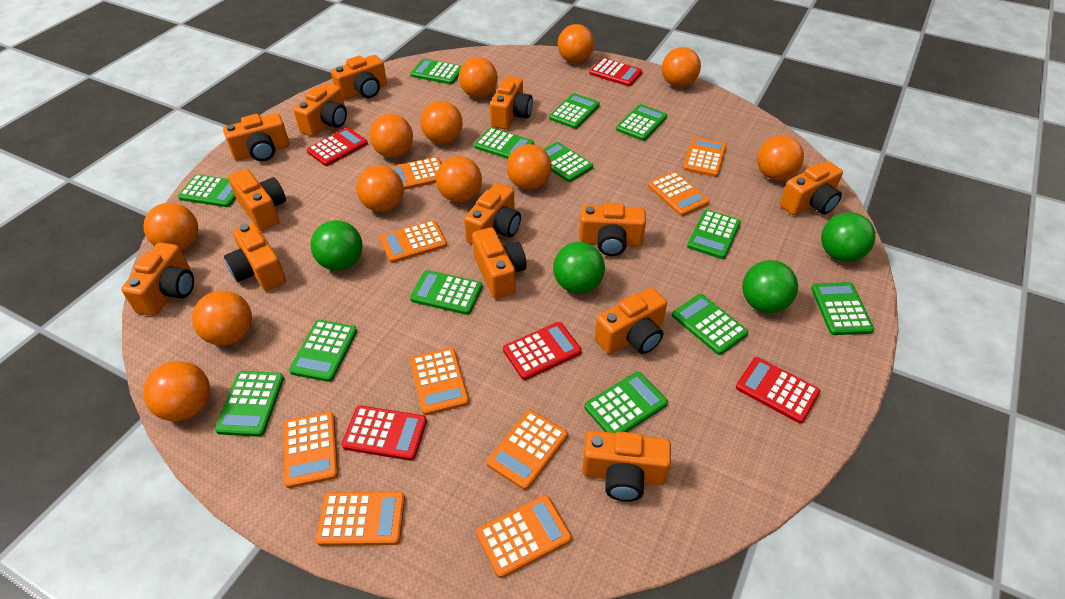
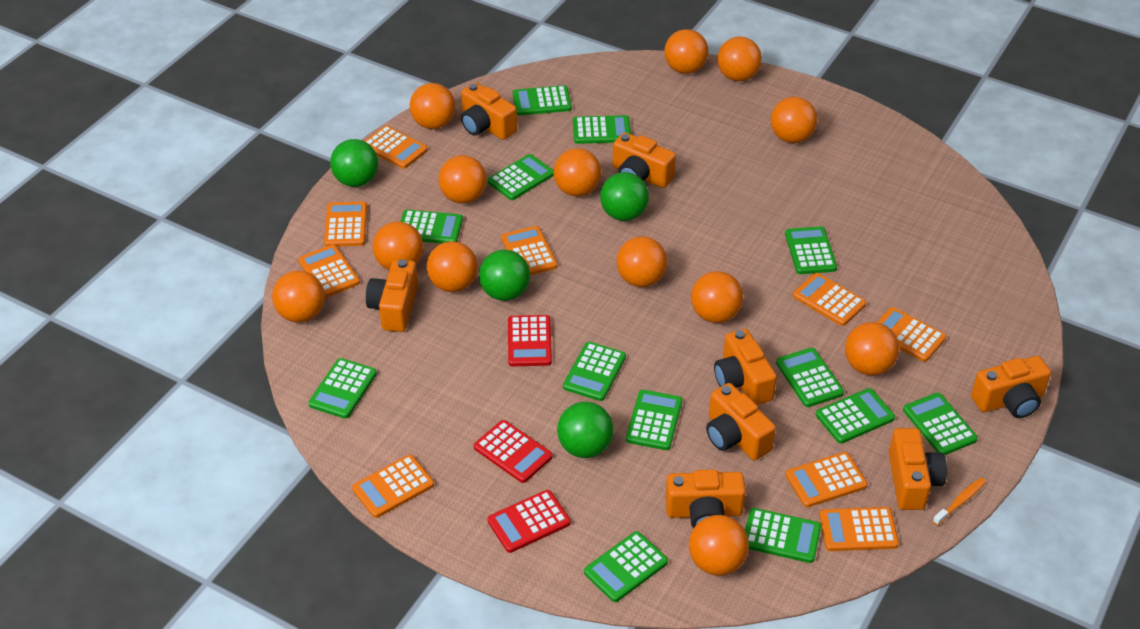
orange ball: [143,203,198,250] [143,361,210,421] [192,290,252,346] [356,165,404,212] [369,114,413,158] [420,101,463,144] [436,156,482,202] [459,57,498,98] [507,144,552,190] [558,24,594,63] [662,47,701,87] [757,135,804,181] = 12 -> [272,271,325,323] [373,221,423,270] [410,83,456,129] [427,241,478,292] [438,155,487,204] [553,148,601,197] [617,236,667,287] [664,29,708,74] [689,515,749,576] [691,271,743,323] [717,37,762,81] [771,97,817,143] [845,322,899,375] = 13
orange camera: [121,242,194,316] [223,113,290,161] [224,222,286,291] [228,169,286,231] [293,83,347,137] [331,55,387,100] [464,183,521,244] [472,227,527,299] [490,76,533,129] [579,202,646,256] [582,430,671,501] [595,288,667,354] [780,161,843,215] = 13 -> [366,259,418,332] [461,82,517,140] [613,132,676,188] [665,470,746,529] [706,383,776,460] [714,329,777,405] [889,428,947,510] [971,356,1051,418] = 8
orange toothbrush: none = 0 -> [933,478,986,526] = 1
red calculator: [307,128,368,166] [342,405,427,461] [503,322,582,380] [589,58,642,86] [736,357,820,423] = 5 -> [474,420,553,483] [487,490,571,553] [508,315,552,367] = 3

